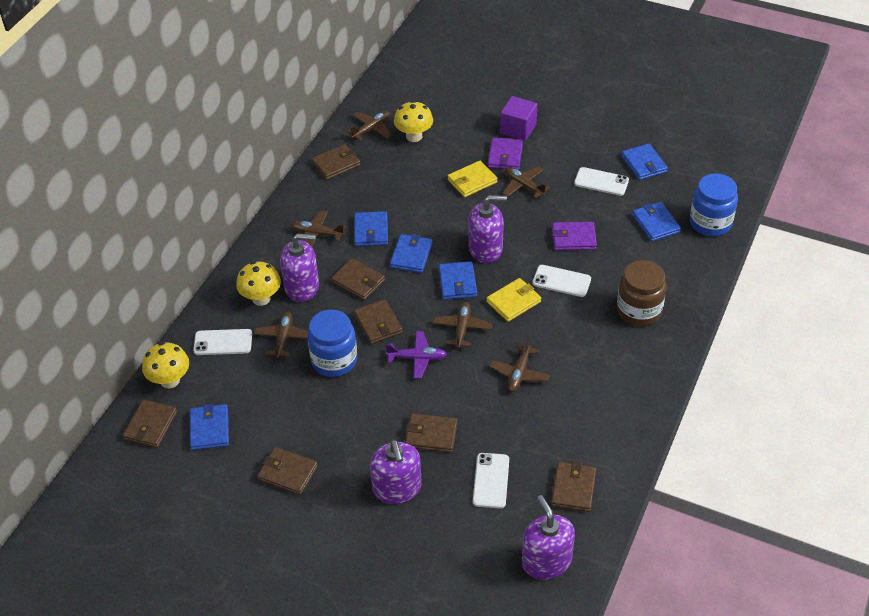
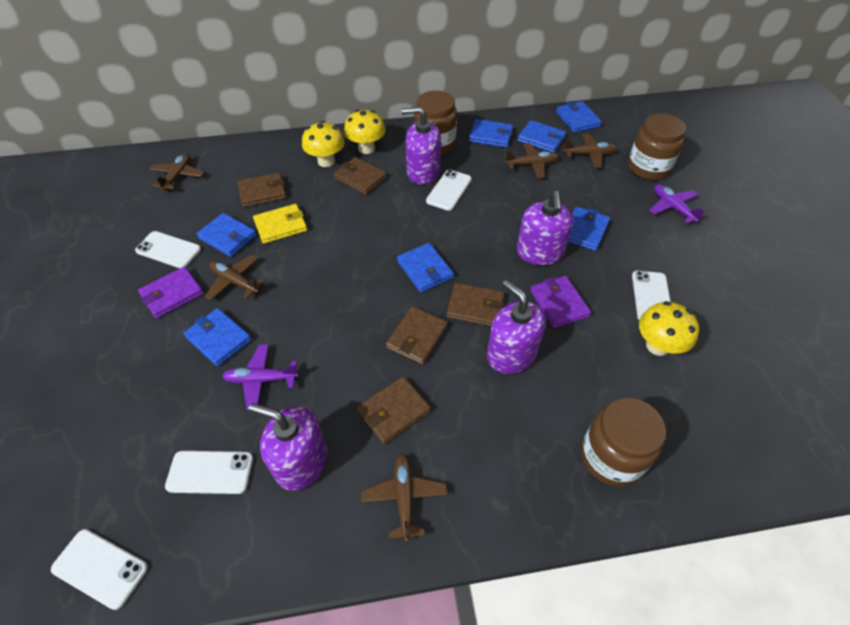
blue jar: [307,309,357,377] [690,173,738,236] = 2 -> none = 0
blue wallet: [190,404,229,450] [354,211,388,246] [390,234,432,273] [439,261,477,300] [621,144,668,180] [632,202,681,241] = 6 -> [183,308,251,366] [197,213,257,257] [397,243,454,292] [469,119,513,148] [518,120,566,153] [556,101,602,133] [568,207,610,251] = 7
brown jar: [617,260,666,326] = 1 -> [414,90,457,155] [581,398,666,486] [628,113,686,180] = 3
brown plane: [254,312,308,359] [291,210,345,246] [347,111,392,141] [433,302,492,348] [489,337,550,392] [503,167,551,199] = 6 -> [150,153,204,191] [205,255,265,300] [361,454,448,542] [504,143,558,178] [563,133,617,168] = 5
brown wallet: [123,399,177,448] [257,447,318,495] [311,144,361,180] [331,258,385,300] [354,299,403,344] [405,413,458,453] [551,461,596,512] = 7 -> [238,173,286,207] [334,157,387,195] [357,376,431,444] [386,306,448,365] [446,283,504,326] = 5
purple cube: [500,96,537,141] = 1 -> none = 0
purple plane: [385,331,447,379] = 1 -> [222,344,299,410] [650,184,705,224] = 2
white phone: [193,329,252,355] [473,453,509,509] [532,265,591,297] [574,167,629,196] = 4 -> [51,529,148,610] [135,231,201,268] [165,451,253,494] [426,170,472,211] [632,271,671,320] = 5
yellow wallet: [447,161,498,197] [486,278,541,322] = 2 -> [253,204,307,244] = 1

